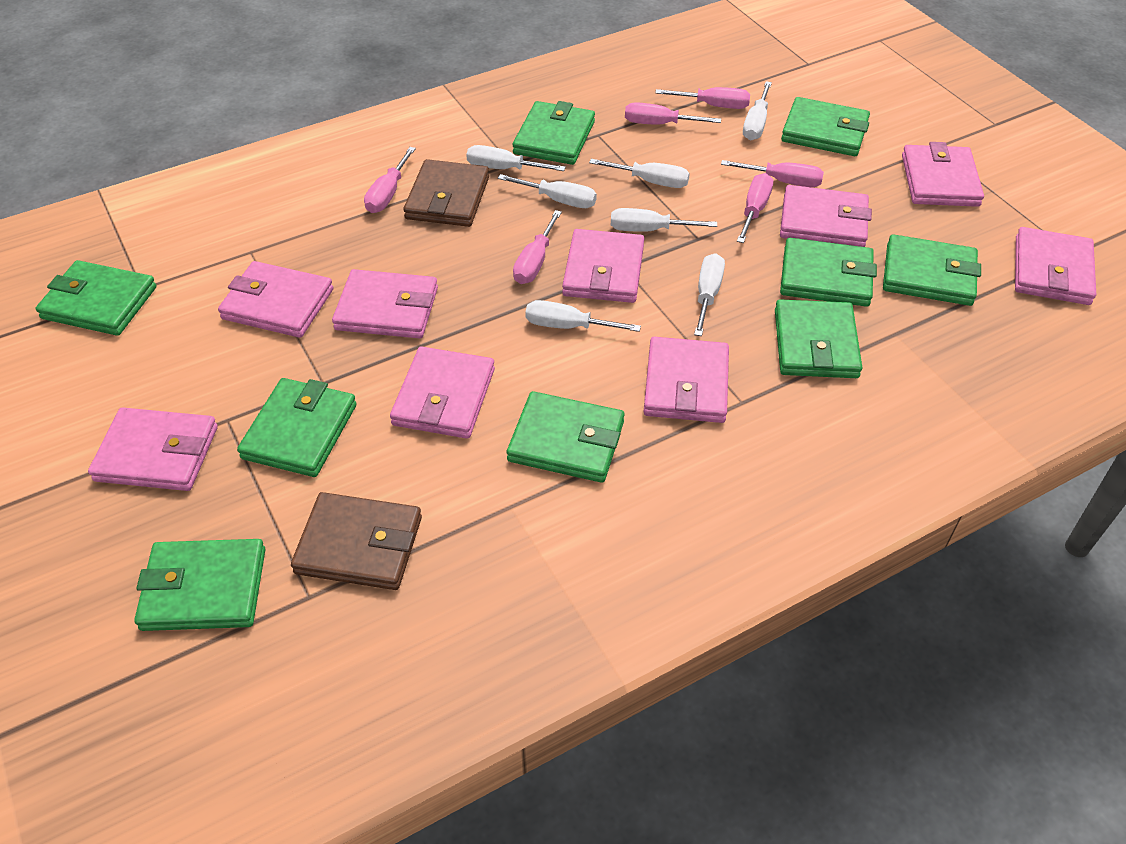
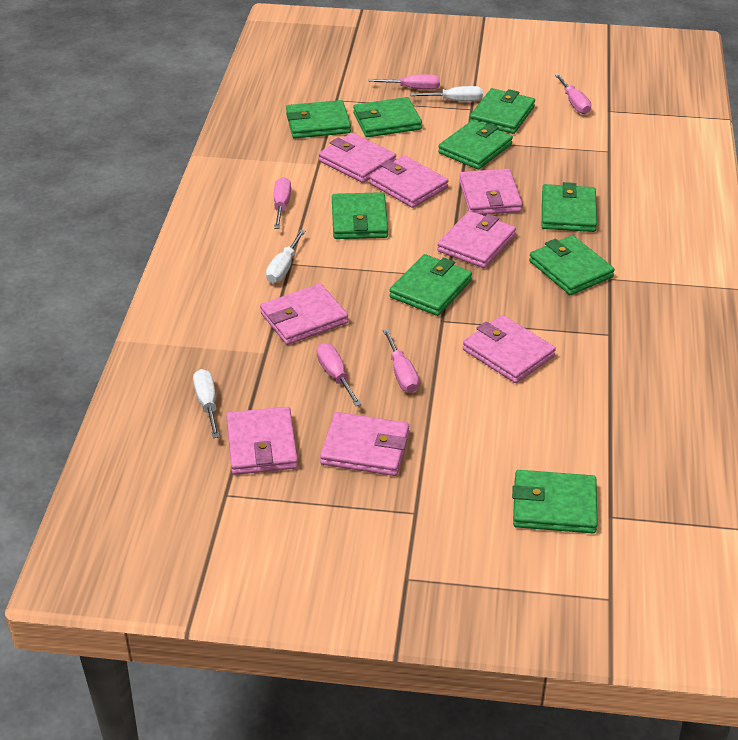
brown wallet: [291,492,422,590] [403,159,489,227] = 2 -> none = 0
pink screwdriver: [364,147,416,213] [513,210,562,284] [625,102,721,125] [655,87,750,109] [721,160,824,187] [737,173,773,243] = 6 -> [274,177,291,229] [317,343,362,406] [369,74,440,90] [383,329,419,393] [555,74,591,114] = 5
pink wallet: [88,407,218,491] [218,261,333,338] [332,269,438,339] [390,346,495,439] [562,229,644,303] [644,337,729,423] [780,185,872,247] [902,142,984,207] [1015,227,1096,305] = 9 -> [226,407,298,475] [260,283,348,345] [319,133,396,183] [320,412,409,476] [369,155,448,208] [437,211,516,268] [459,169,522,215] [463,315,556,383] = 8
white screwdriver: [466,145,566,171] [498,174,597,208] [525,300,641,332] [589,159,690,188] [611,208,717,232] [694,253,725,336] [743,81,772,141] = 7 -> [193,369,220,438] [266,230,305,283] [410,86,483,101] = 3

